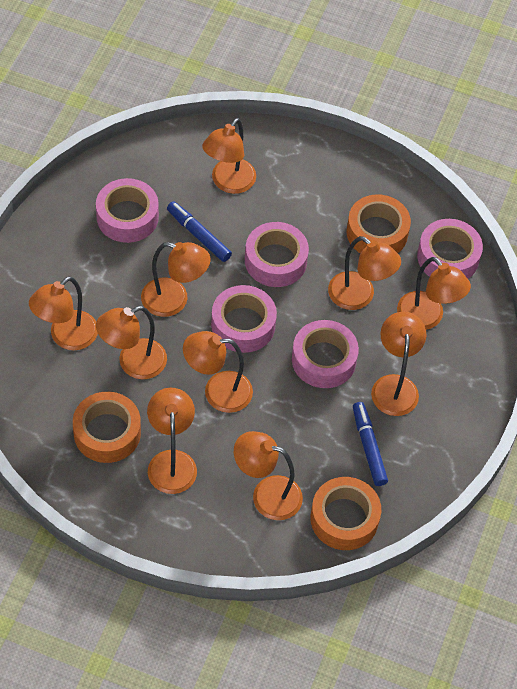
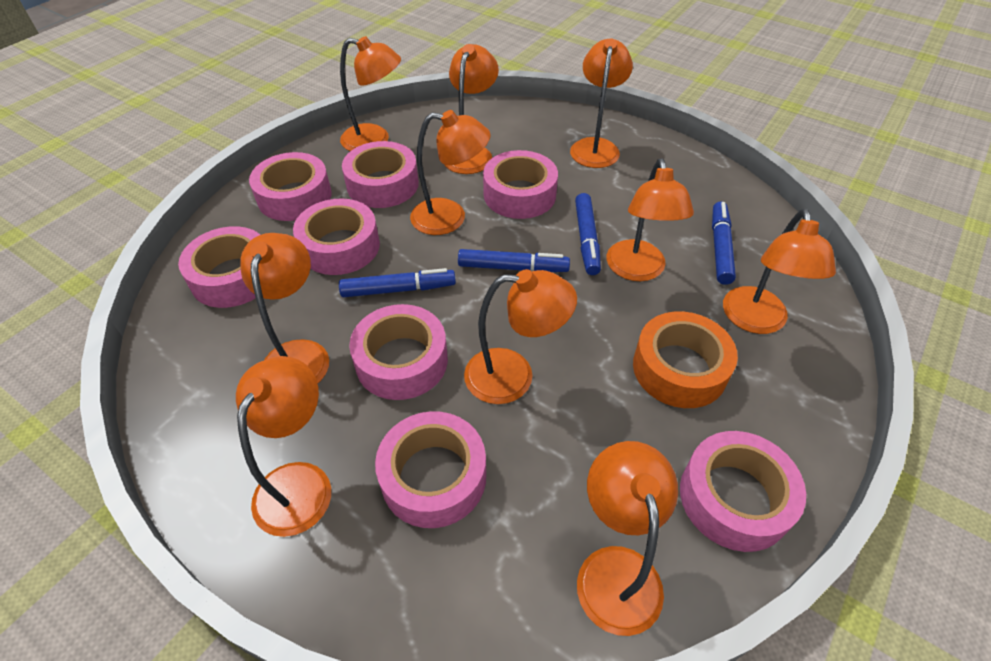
blue marker: [167,201,232,262] [353,402,388,486] = 2 -> [339,268,456,297] [458,249,570,272] [575,193,601,275] [712,202,736,285] = 4
orange tape: [73,392,141,463] [310,477,381,550] [346,194,411,254] = 3 -> [633,311,738,408] = 1
pink tape: [96,178,159,243] [211,285,277,353] [245,222,309,287] [292,320,359,388] [417,219,483,279] = 5 -> [178,226,260,308] [249,152,332,221] [293,198,380,275] [342,141,419,208] [349,304,448,400] [375,411,486,528] [483,150,558,219] [680,431,806,552] = 8

